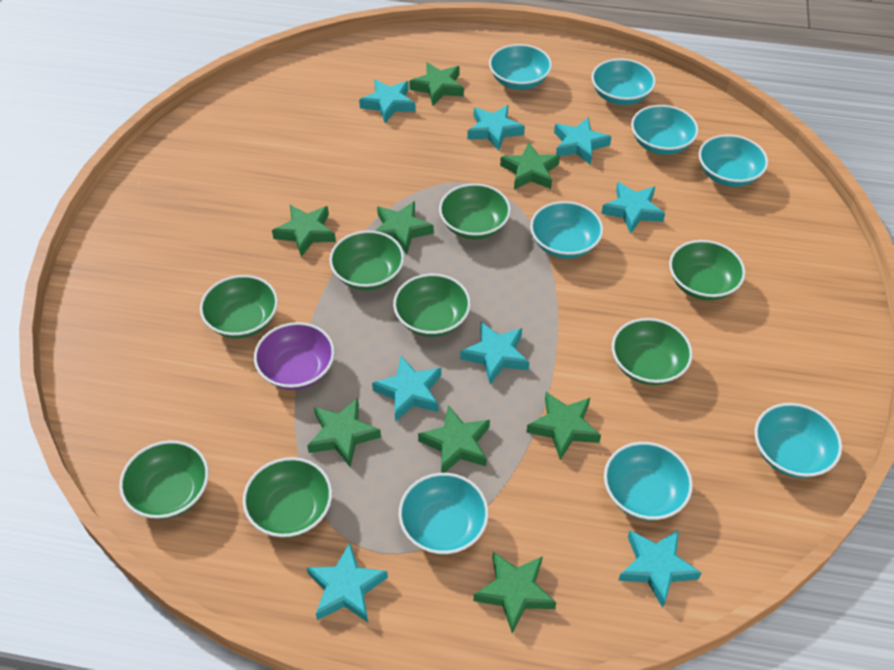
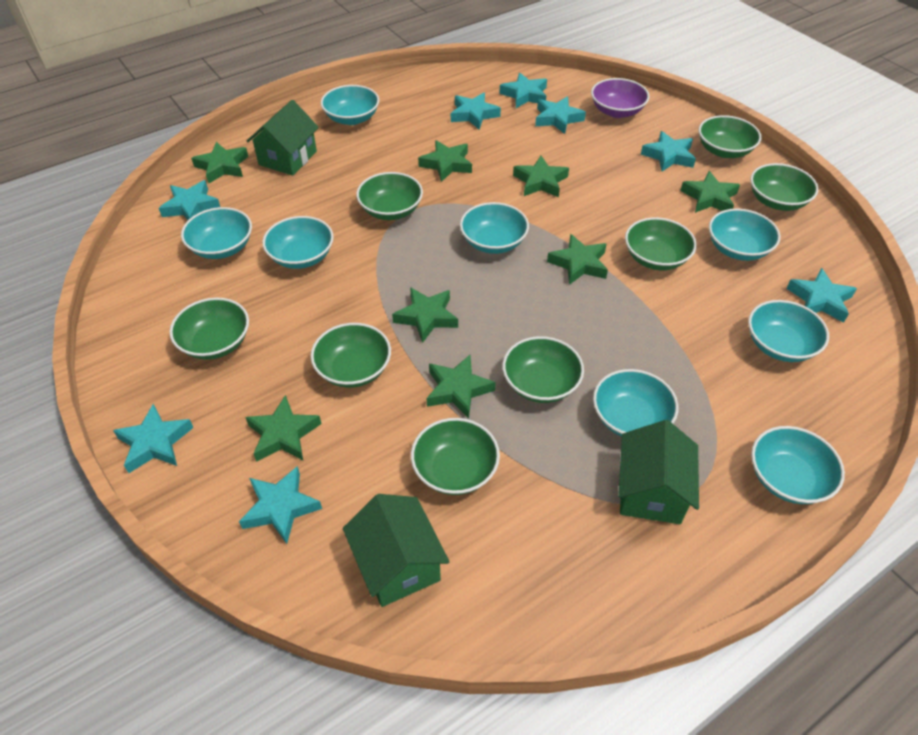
green house: none = 0 -> [247,100,319,176] [343,494,449,607] [618,420,699,524] = 3

